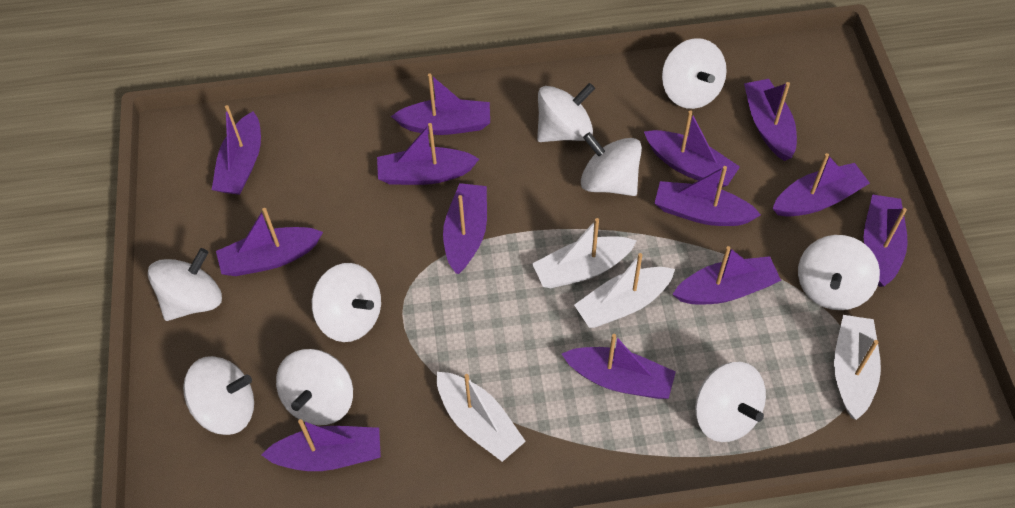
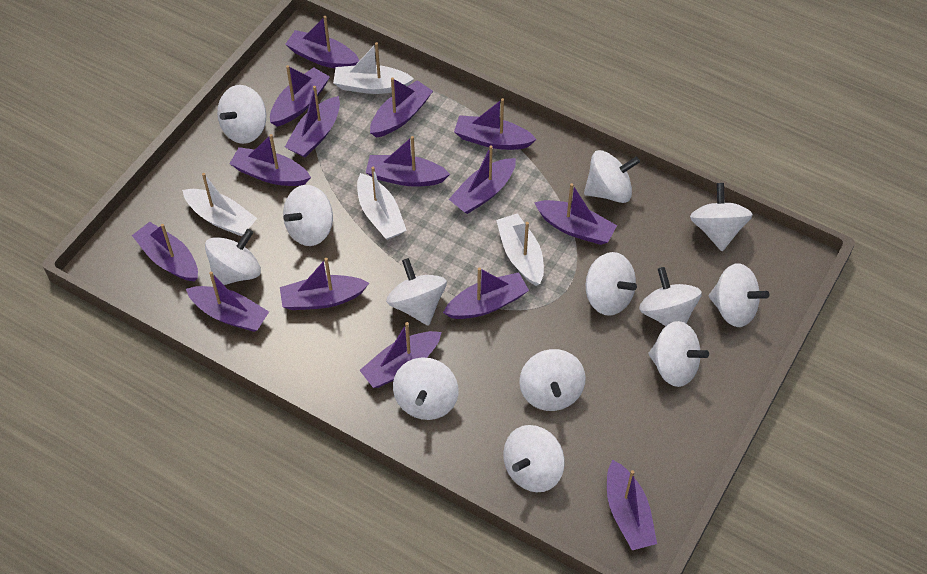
purple boat: [212,105,261,195] [216,208,323,276] [261,419,381,471] [377,123,479,185] [391,73,490,135] [443,183,487,274] [562,334,676,399] [644,110,740,188] [654,166,761,226] [672,246,781,304] [744,79,797,161] [772,153,870,217] [864,194,908,287] = 13 -> [132,222,198,282] [186,271,269,332] [230,134,311,186] [270,65,330,127] [280,258,369,310] [285,16,360,68] [285,86,340,158] [359,322,442,388] [366,136,450,187] [370,77,433,138] [443,267,529,319] [449,145,516,214] [454,98,537,150] [534,183,617,245] [607,460,657,550] = 15
white spinning top: [148,248,222,321] [183,356,254,435] [276,349,353,425] [312,263,381,342] [537,83,595,142] [581,132,642,196] [662,38,727,109] [695,362,766,442] [798,235,880,310] = 9 -> [205,229,261,285] [217,85,266,144] [283,185,333,246] [386,258,447,326] [393,357,458,420] [503,425,565,493] [519,349,586,411] [584,150,640,203] [586,252,637,316] [639,267,702,326] [648,321,709,387] [690,183,753,251] [709,263,769,327] = 13

